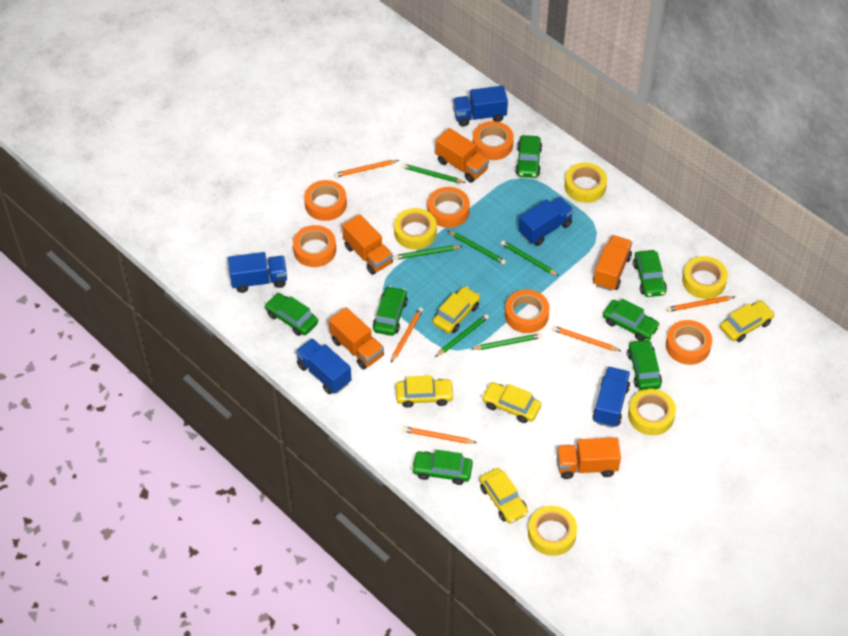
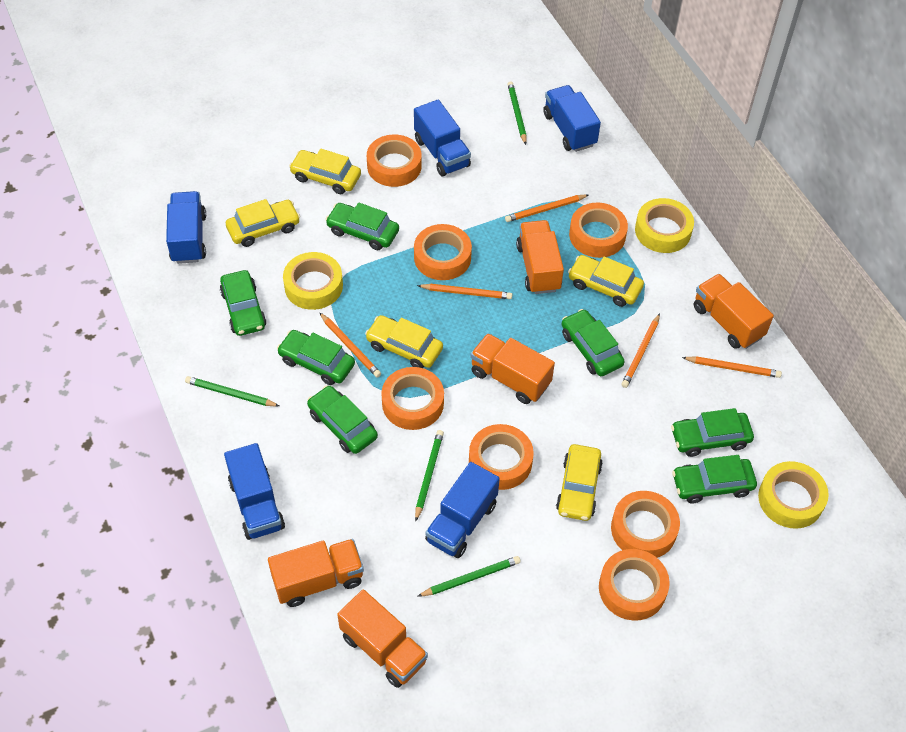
green pencil: [394,245,463,260] [402,164,466,183] [435,314,489,357] [447,230,506,264] [471,333,542,350] [501,240,559,276] = 6 -> [185,376,279,407] [415,430,444,522] [417,556,521,597] [507,81,527,145] = 4
orange tape: [293,225,336,267] [304,180,347,221] [428,187,470,228] [473,121,514,160] [505,289,550,333] [666,320,712,365] = 6 -> [367,135,422,187] [381,367,444,430] [414,224,472,280] [469,424,534,490] [569,202,628,258] [599,549,670,621] [611,491,680,558] = 7
yellow tape: [394,208,437,250] [528,506,577,556] [565,163,607,203] [628,389,676,435] [682,256,728,299] = 5 -> [283,252,343,310] [635,198,694,253] [758,461,829,529] = 3

